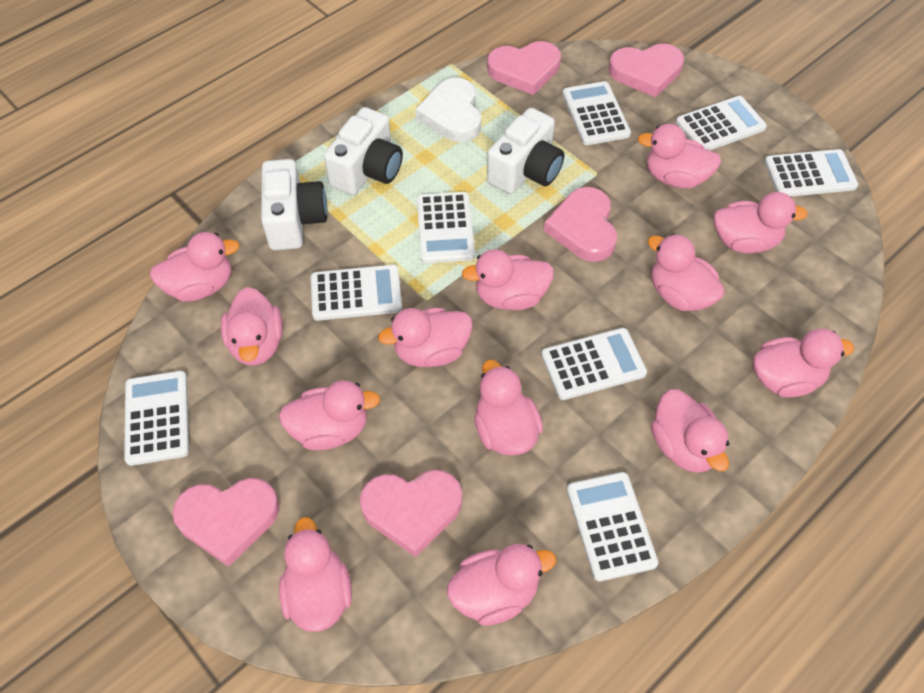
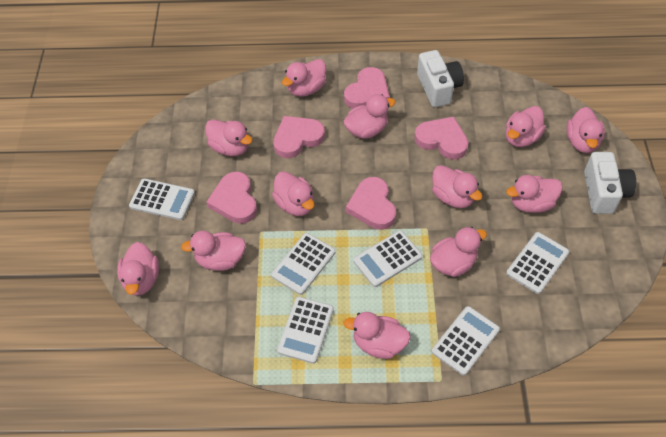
pink duck: [150,232,239,301] [221,287,283,366] [279,380,380,450] [279,517,352,632] [378,308,473,367] [447,544,556,626] [462,249,554,310] [474,360,543,456] [638,124,721,188] [648,234,725,311] [651,390,729,473] [714,192,808,253] [753,328,854,397] = 13 -> [117,242,159,296] [181,231,246,271] [205,119,253,156] [272,171,314,216] [282,59,326,97] [343,94,396,139] [343,312,411,359] [430,227,487,277] [432,165,482,208] [505,106,546,147] [506,175,563,213] [566,107,605,153] = 12
white calculator: [124,371,189,466] [311,265,402,321] [417,192,475,263] [541,328,647,400] [562,81,631,145] [567,472,658,582] [676,96,767,150] [764,149,858,197] = 8 -> [129,178,195,220] [271,233,336,295] [277,297,334,364] [353,230,423,287] [432,306,500,375] [506,232,569,294] = 6
white camera: [261,159,327,250] [324,107,403,195] [487,108,564,194] = 3 -> [417,50,464,107] [584,152,636,214] = 2
white heart: [415,78,481,142] = 1 -> none = 0

